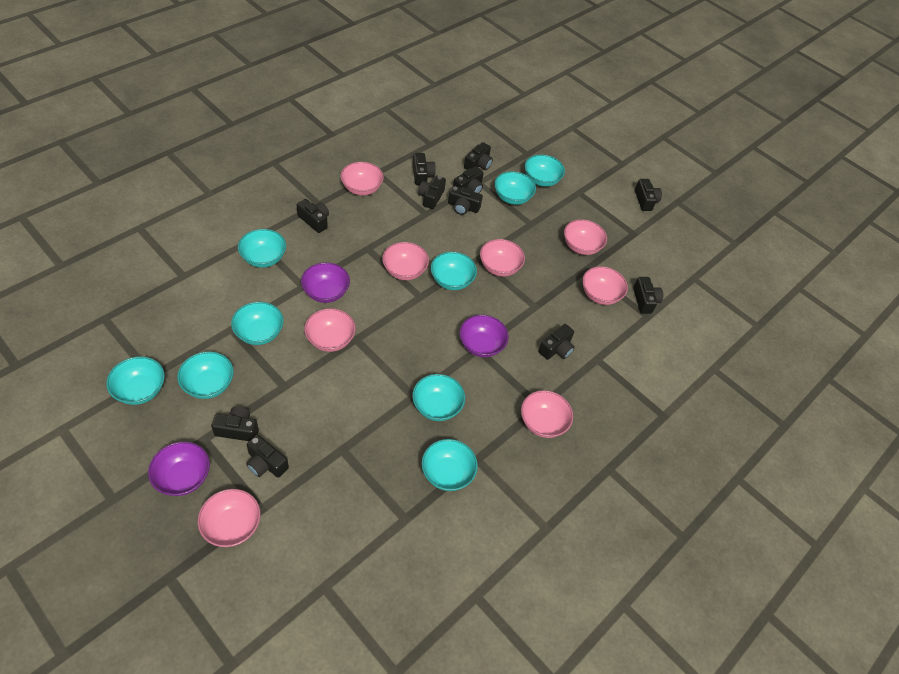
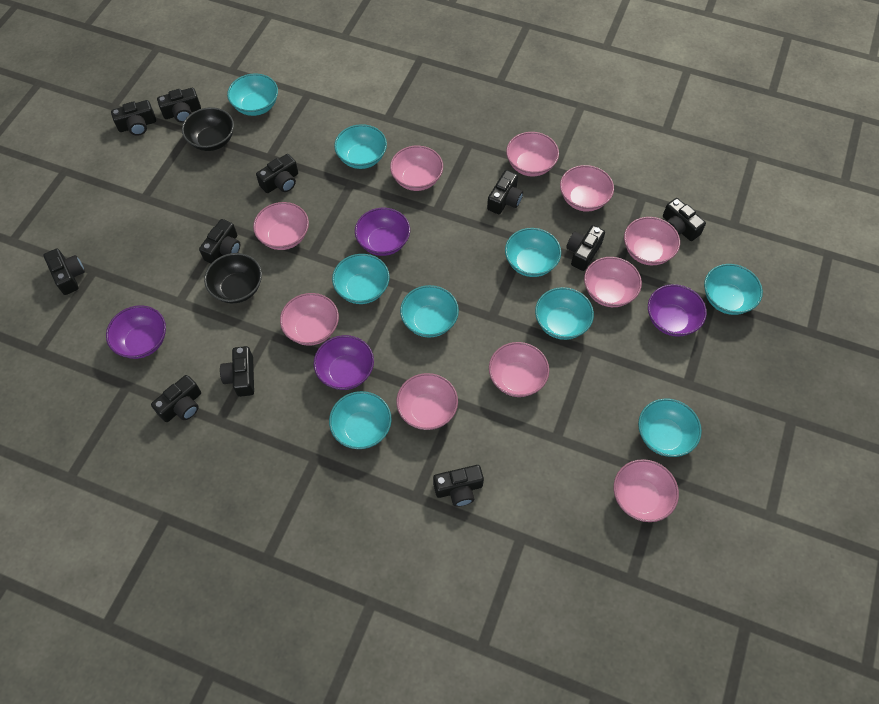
black bowl: none = 0 -> [182,107,234,151] [204,253,262,303] = 2
pink bowl: [198,489,261,547] [304,308,356,352] [340,162,384,195] [382,242,429,280] [480,239,525,277] [521,390,573,438] [564,219,607,255] [582,266,628,305] = 8 -> [253,202,309,250] [280,293,339,346] [390,146,443,191] [396,373,458,430] [489,342,549,397] [506,132,559,177] [560,165,614,212] [584,257,642,307] [614,459,679,522] [624,217,680,265] = 10
purple bowl: [148,442,210,496] [301,262,350,303] [459,315,509,357] = 3 -> [106,305,166,359] [314,335,374,390] [355,208,410,256] [648,284,707,337] = 4

